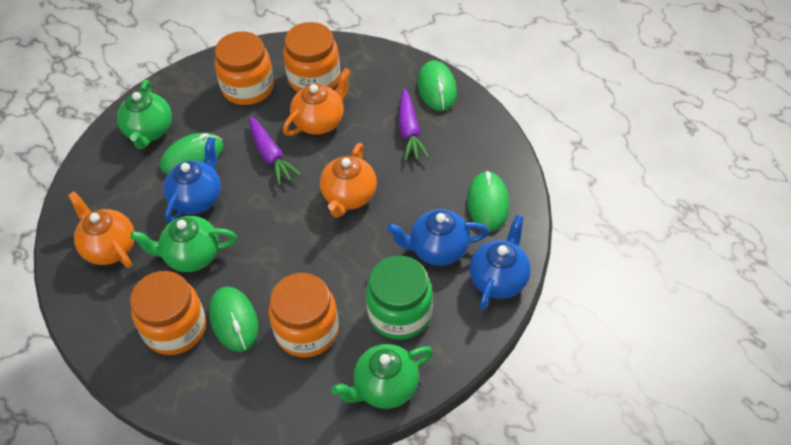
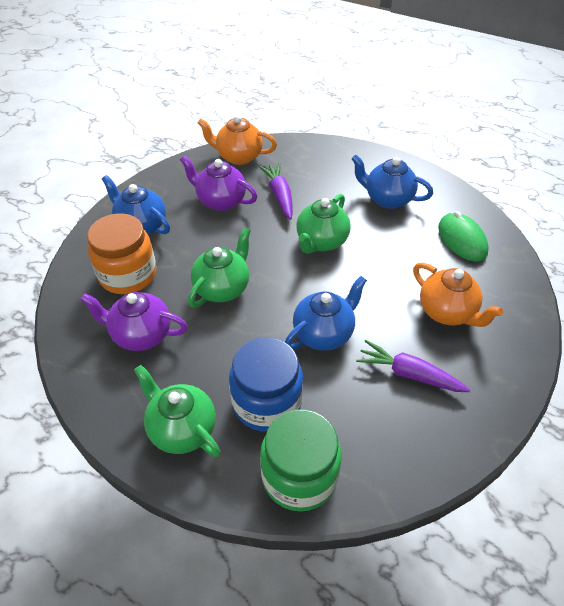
blue jar: none = 0 -> [229,337,303,432] = 1
green mouse: [160,133,224,174] [209,287,259,352] [417,60,457,111] [467,171,509,231] = 4 -> [438,211,489,262] = 1
orange jar: [130,271,206,355] [214,31,274,105] [269,273,339,357] [283,22,340,92] = 4 -> [87,213,156,294] = 1
orange teapot: [68,191,135,268] [283,68,351,136] [320,143,377,218] = 3 -> [198,115,277,165] [413,262,503,327] = 2
purple teapot: none = 0 -> [80,292,188,351] [180,155,257,211] = 2

